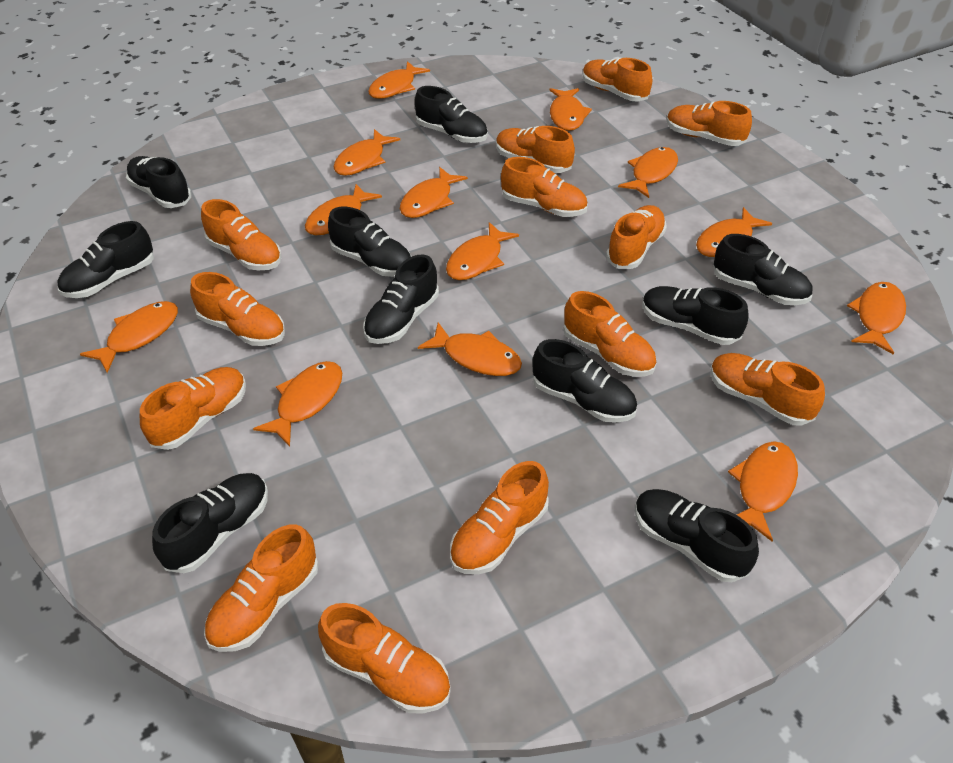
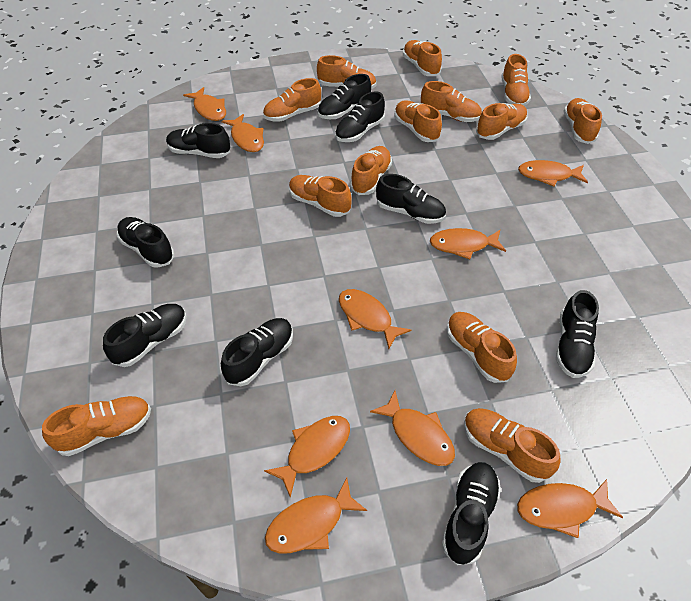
black shoe: [57,221,154,298] [126,156,191,208] [152,473,268,573] [328,207,412,277] [363,254,439,344] [415,86,488,143] [532,339,637,423] [635,489,759,582] [642,286,749,345] [713,234,812,305] = 10 -> [103,304,187,367] [117,217,174,268] [166,123,230,158] [221,318,293,386] [318,74,371,119] [335,91,385,142] [376,174,446,224] [442,462,501,565] [556,290,599,378] = 9
orange fish: [80,301,178,373] [253,361,342,447] [305,184,382,235] [334,129,400,176] [368,61,430,99] [400,167,468,218] [418,322,522,376] [446,222,519,280] [549,88,592,131] [618,147,678,198] [696,207,772,257] [728,441,798,541] [847,282,906,354] = 13 -> [183,87,226,121] [221,114,264,152] [264,416,350,498] [265,478,367,554] [339,289,411,349] [370,390,455,466] [430,228,506,259] [517,479,623,538] [518,160,588,186] = 9

